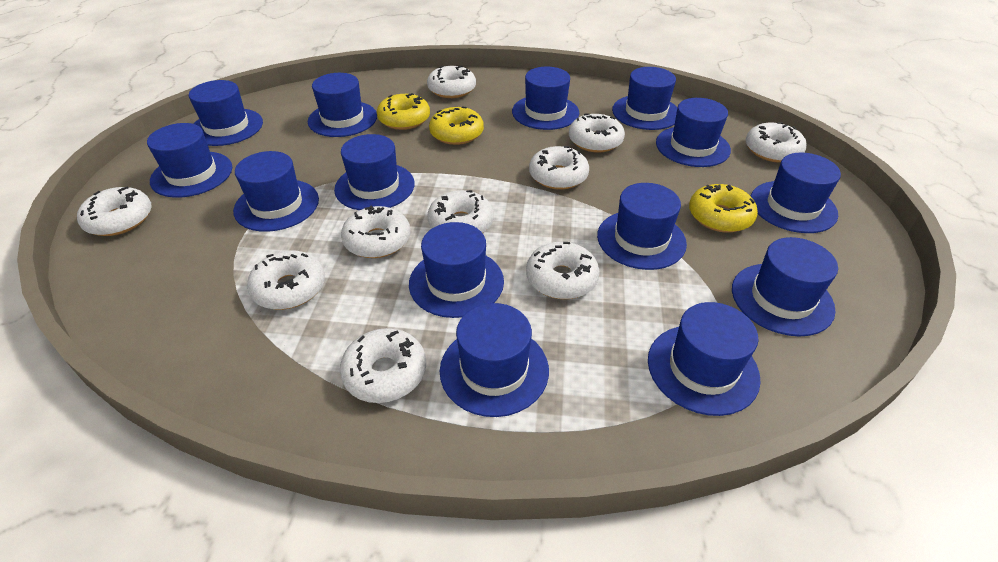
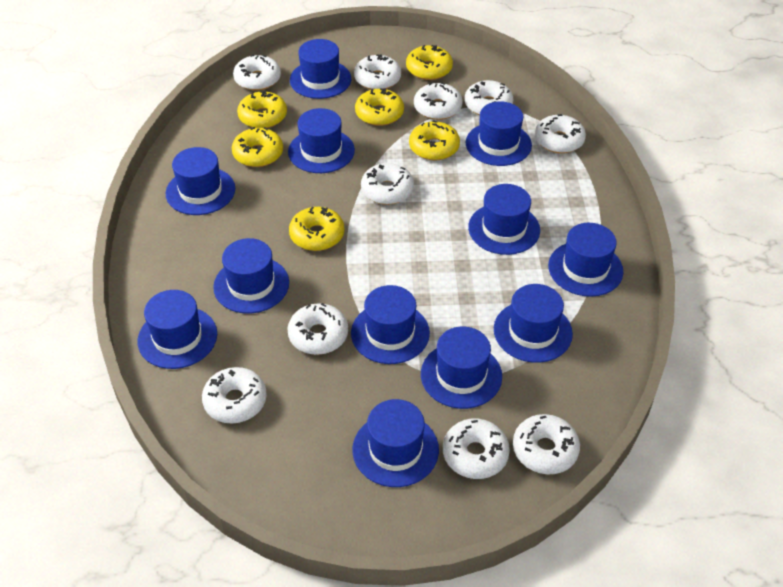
blue hat: [147,123,232,198] [189,80,263,146] [233,151,319,232] [308,73,377,137] [334,134,415,210] [409,222,504,318] [440,303,549,417] [512,67,579,130] [597,183,687,270] [612,67,677,130] [648,302,761,416] [656,98,731,167] [732,237,838,337] [751,153,841,233] = 14 -> [137,290,217,369] [166,147,235,215] [213,238,289,313] [288,108,355,173] [290,39,351,99] [351,285,430,364] [352,399,439,487] [421,327,502,409] [466,101,532,166] [468,184,540,255] [494,284,573,363] [548,223,623,297] = 12
yellow donut: [377,93,430,130] [429,107,484,145] [689,184,758,233] = 3 -> [232,127,283,167] [237,91,287,128] [289,206,344,251] [355,88,404,126] [406,45,453,80] [409,120,460,160] = 6

